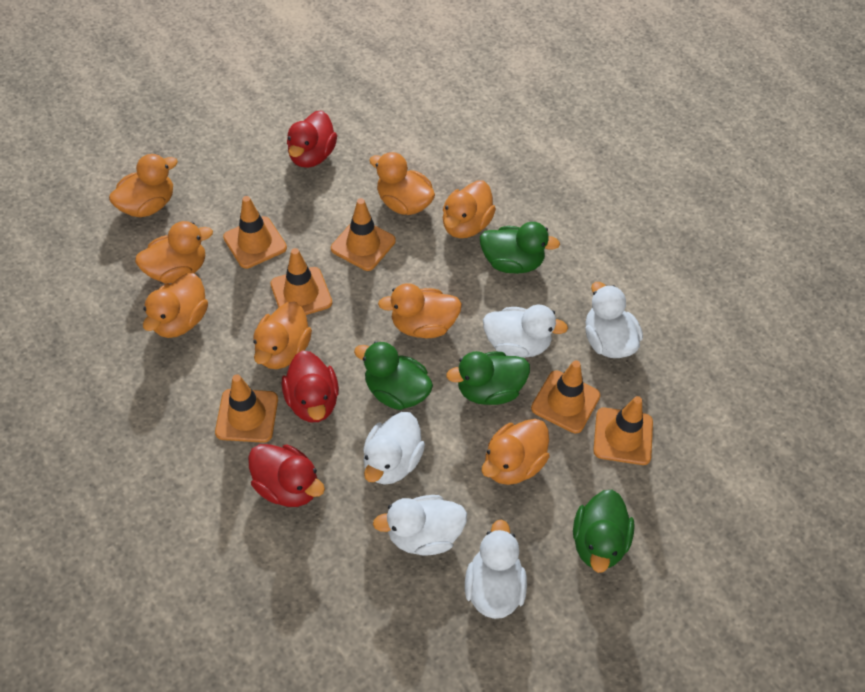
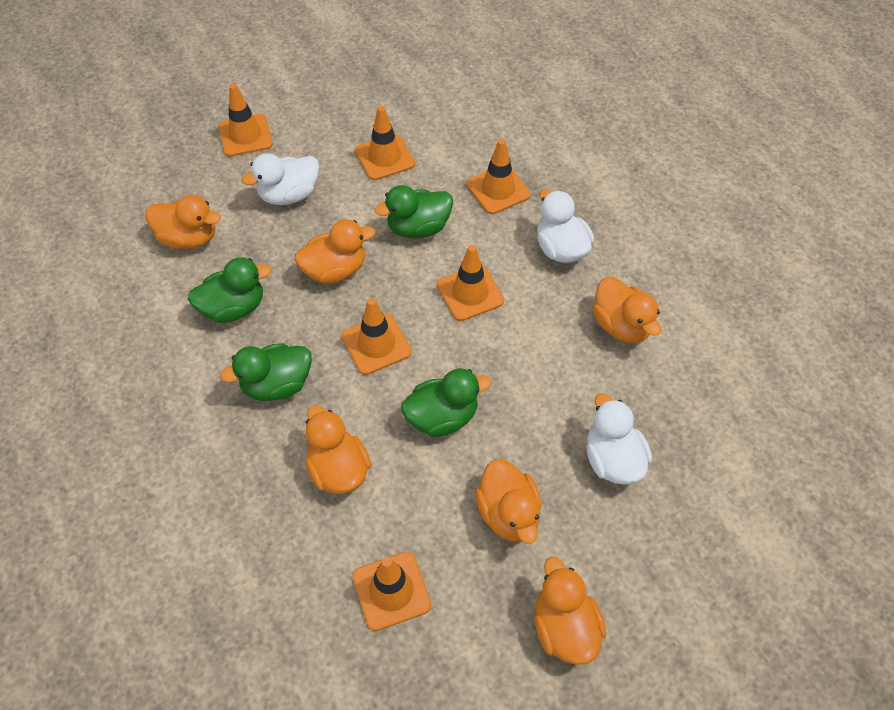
orange duck: [109,154,178,217] [135,221,213,283] [143,273,208,338] [253,302,312,369] [369,152,435,215] [378,283,462,338] [443,180,496,238] [481,419,550,485] = 8 -> [146,195,221,249] [295,219,375,283] [305,405,371,494] [475,459,542,544] [534,557,606,665] [592,277,661,343] = 6
red duck: [248,444,325,507] [282,350,339,422] [287,110,337,168] = 3 -> none = 0
white duck: [363,412,425,485] [373,495,467,556] [465,519,527,619] [483,305,568,358] [585,282,643,358] = 5 -> [242,153,319,205] [537,189,594,263] [586,393,652,485] = 3

